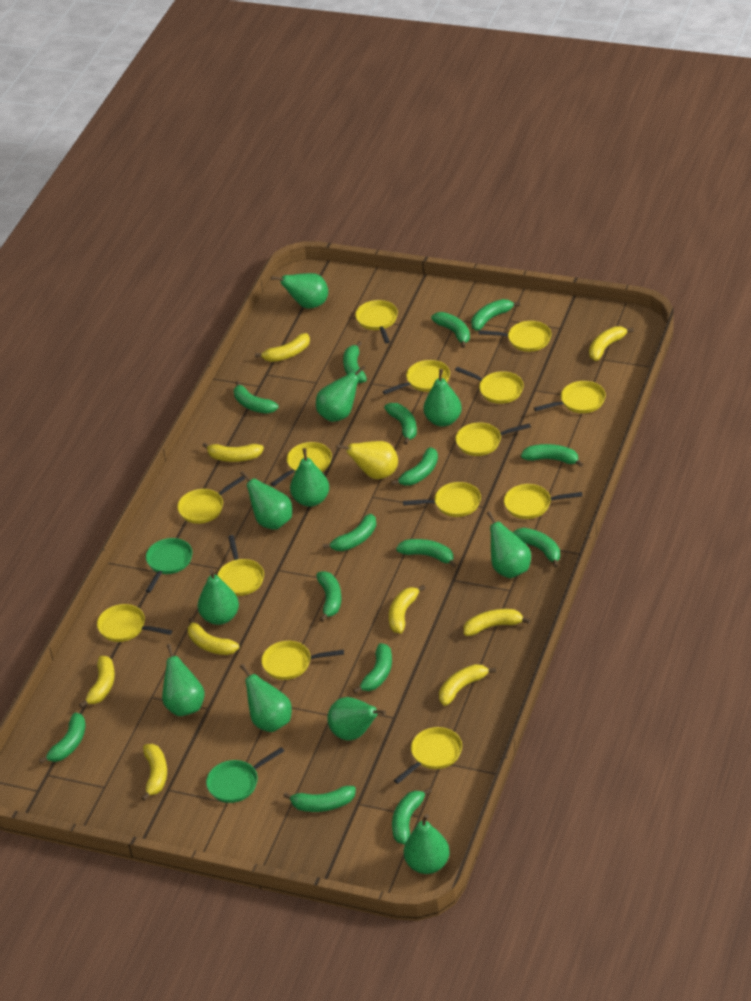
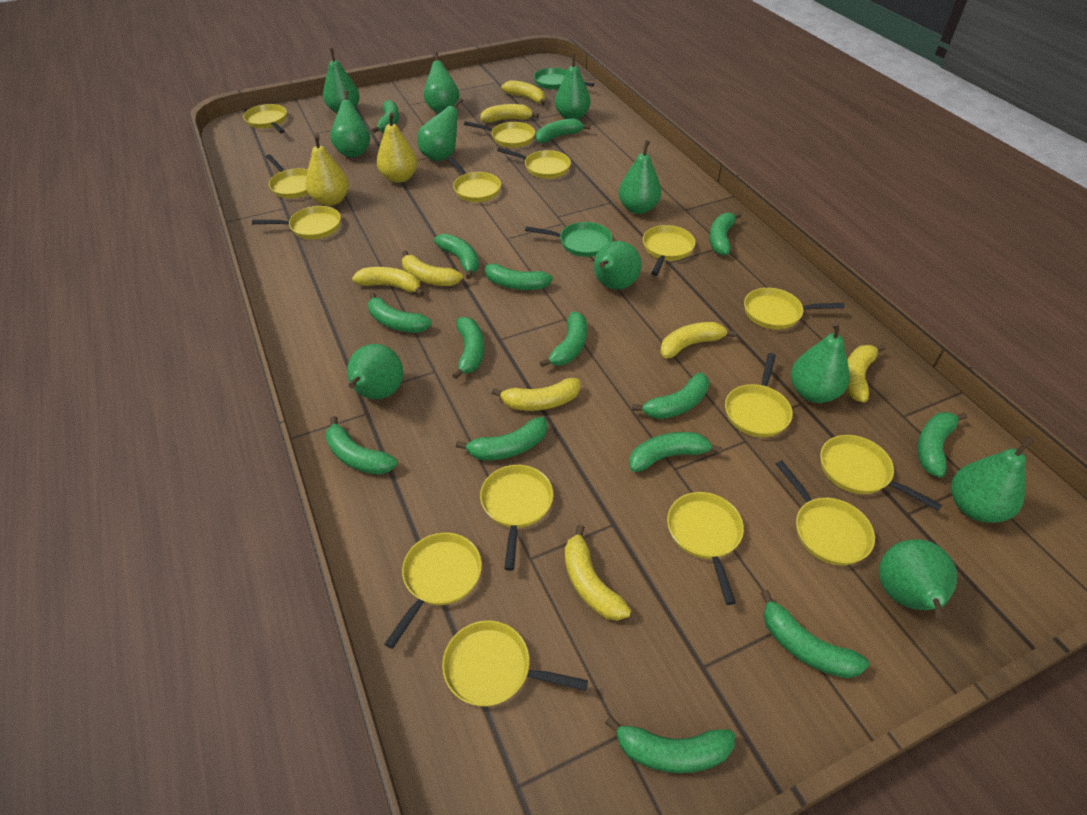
yellow banana: [79,656,115,708] [141,744,167,801] [188,617,239,655] [202,442,264,462] [255,333,310,362] [389,585,426,634] [439,664,496,706] [464,609,531,636] [589,326,634,361] = 9 -> [352,267,425,296] [402,250,463,286] [480,104,539,123] [492,378,580,411] [501,80,545,105] [565,525,631,621] [660,322,737,359] [846,344,885,402] = 8
yellow pan: [97,604,172,642] [177,476,245,524] [217,535,264,596] [261,641,344,680] [270,442,332,486] [355,300,398,344] [383,360,450,394] [394,727,462,784] [403,482,481,517] [455,367,524,404] [455,422,531,456] [478,321,551,352] [504,484,583,519] [534,381,606,413] = 14 -> [243,104,287,133] [252,206,341,239] [266,154,309,198] [385,533,482,649] [442,621,588,706] [447,156,501,202] [464,121,535,148] [480,465,554,571] [497,147,571,179] [643,225,696,276] [667,492,744,605] [725,353,793,437] [744,288,845,330] [776,460,875,565] [820,435,942,511] = 15
yellow pear: [336,441,398,479] = 1 -> [306,135,349,206] [377,112,418,183] = 2

